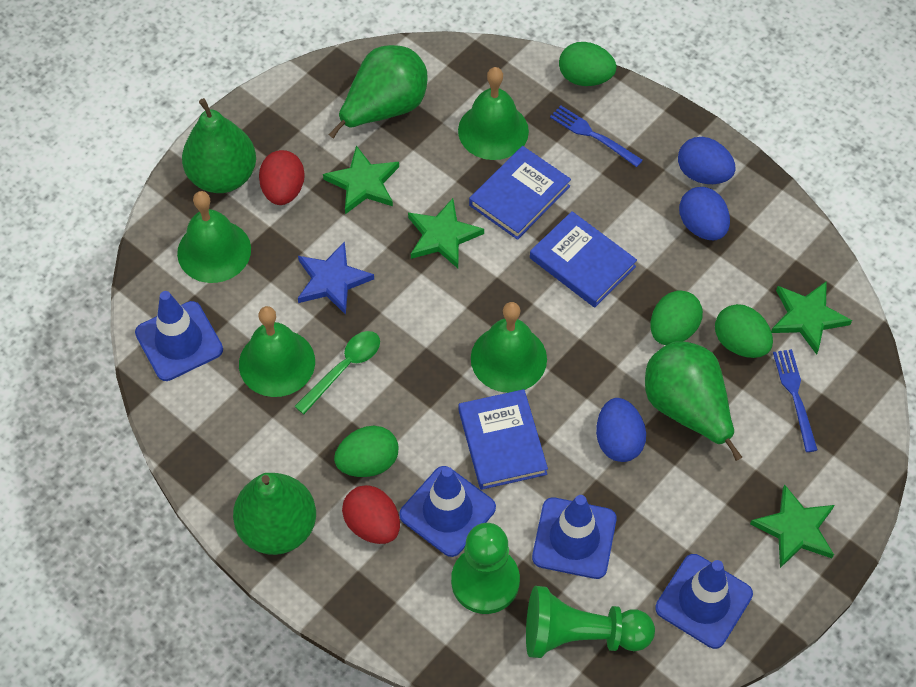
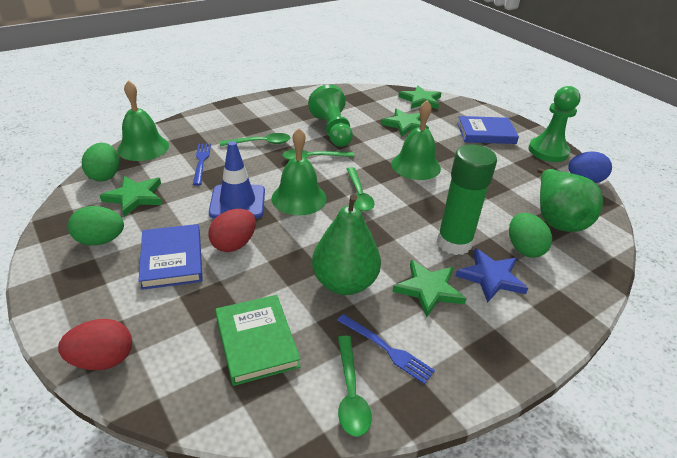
blue book: [459,389,548,490] [469,146,571,240] [530,211,637,307] = 3 -> [139,224,203,290] [457,116,519,144] = 2
blue egg: [596,398,646,462] [678,137,736,184] [679,187,730,240] = 3 -> [568,151,612,183] = 1
blue traffic cone: [135,291,223,381] [399,466,496,557] [532,495,617,579] [655,554,753,649] = 4 -> [209,141,265,219] = 1
green bell: [177,191,251,283] [239,306,315,397] [458,67,529,160] [471,302,547,393] = 4 -> [117,80,169,161] [272,128,327,215] [391,100,441,180] = 3
green book: none = 0 -> [215,295,301,386] = 1
green egg: [334,426,399,477] [559,42,616,86] [651,291,703,345] [715,304,773,358] = 4 -> [68,206,124,245] [82,143,119,182] [509,213,552,258] = 3
green glue stick: none = 0 -> [437,144,497,255] = 1
green pear: [182,98,256,193] [233,473,316,555] [329,45,428,139] [645,341,742,461] = 4 -> [312,194,381,295] [537,168,603,232] = 2
green spoon: [294,331,380,414] = 1 -> [220,133,290,146] [282,149,355,160] [338,336,372,437] [347,167,375,211] = 4

